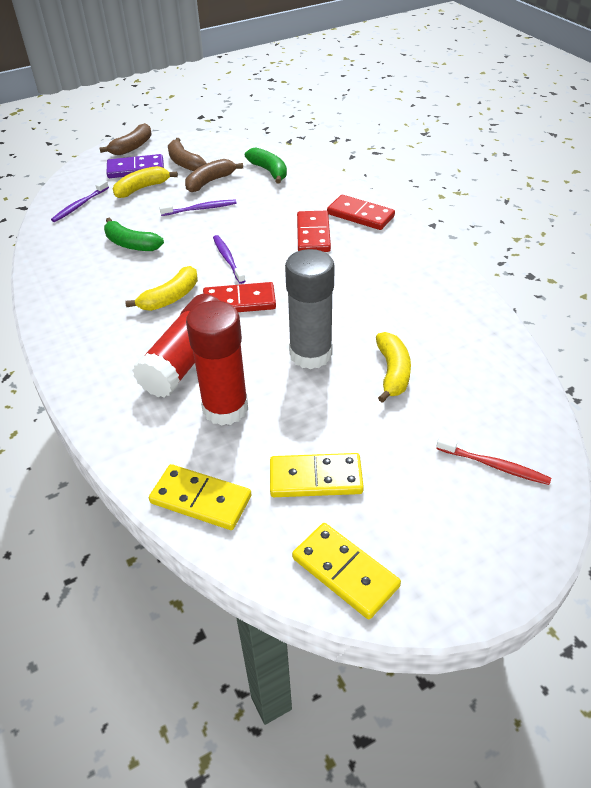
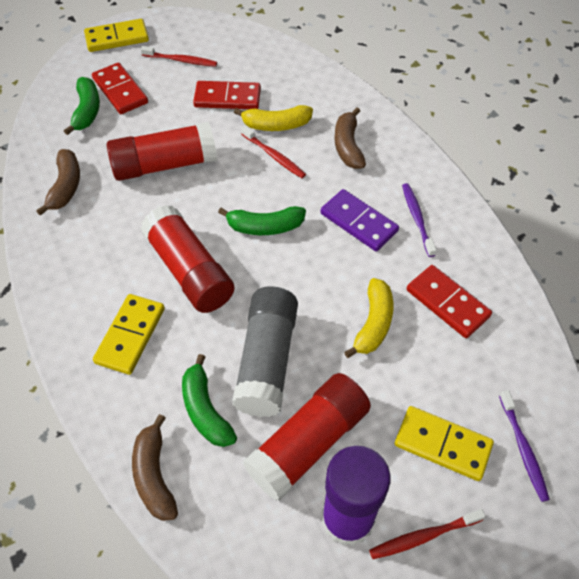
green banana: [104,218,164,251] [245,147,287,184] = 2 -> [64,77,100,135] [182,354,237,447] [218,206,306,235] = 3
purple glue stick: none = 0 -> [322,446,390,546] = 1
purple toothbrush: [51,180,109,222] [159,200,237,216] [213,235,245,284] = 3 -> [402,183,437,257] [499,390,550,502] = 2
red glue stick: [132,294,220,398] [186,301,248,426] = 2 -> [107,122,217,181] [141,205,235,313] [243,373,371,501] = 3
red toothbrush: [436,437,551,485] = 1 -> [140,46,217,67] [241,125,306,178] [369,509,486,559] = 3
yellow banana: [113,166,178,198] [125,266,198,311] [376,332,411,403] = 3 -> [234,105,313,131] [344,278,393,358] = 2

